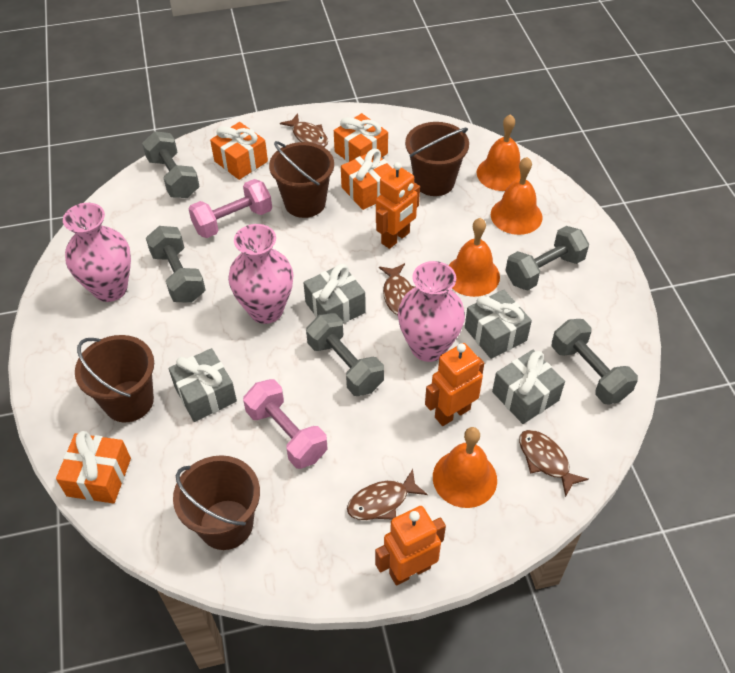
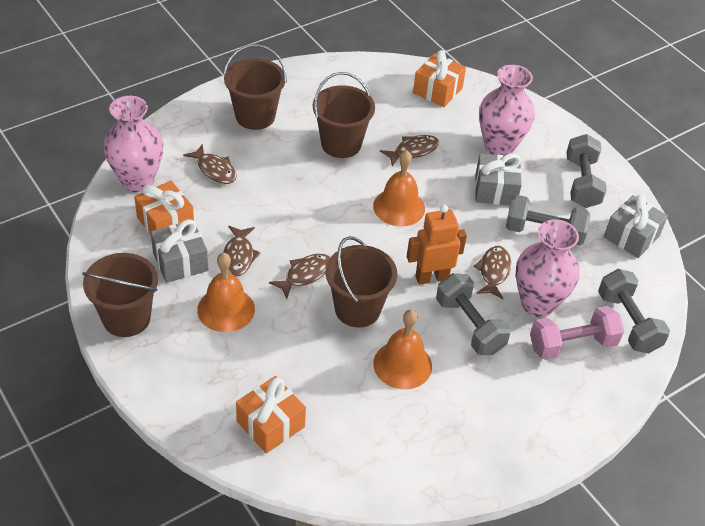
brown fish: [280,113,328,148] [347,469,428,520] [379,263,415,315] [519,430,589,497] = 4 -> [183,144,237,184] [223,226,260,277] [269,253,330,299] [380,135,439,167] [473,246,511,299] = 5
grey dumbbell: [142,131,200,198] [146,226,206,303] [306,313,384,396] [505,226,589,290] [552,319,638,405] = 5 -> [436,273,511,355] [506,195,590,245] [566,134,607,208] [598,269,670,353] = 4
grey gift: [168,348,237,422] [303,264,366,323] [465,290,532,359] [492,350,565,424] = 4 -> [151,219,209,283] [475,154,522,205] [604,194,668,258] = 3
orange bell: [433,427,497,508] [449,218,500,297] [476,114,521,191] [491,157,542,235] = 4 -> [197,253,255,332] [373,150,425,227] [373,310,432,389] = 3
orange gift: [56,431,131,504] [210,122,268,180] [334,113,388,162] [341,149,393,210] = 4 -> [134,181,194,235] [236,376,306,453] [413,50,466,107] = 3
orange robot: [375,506,446,586] [376,162,420,249] [425,343,484,426] = 3 -> [407,205,467,285] = 1
pink dumbbell: [189,179,272,238] [243,379,327,469] = 2 -> [530,306,624,360] = 1

